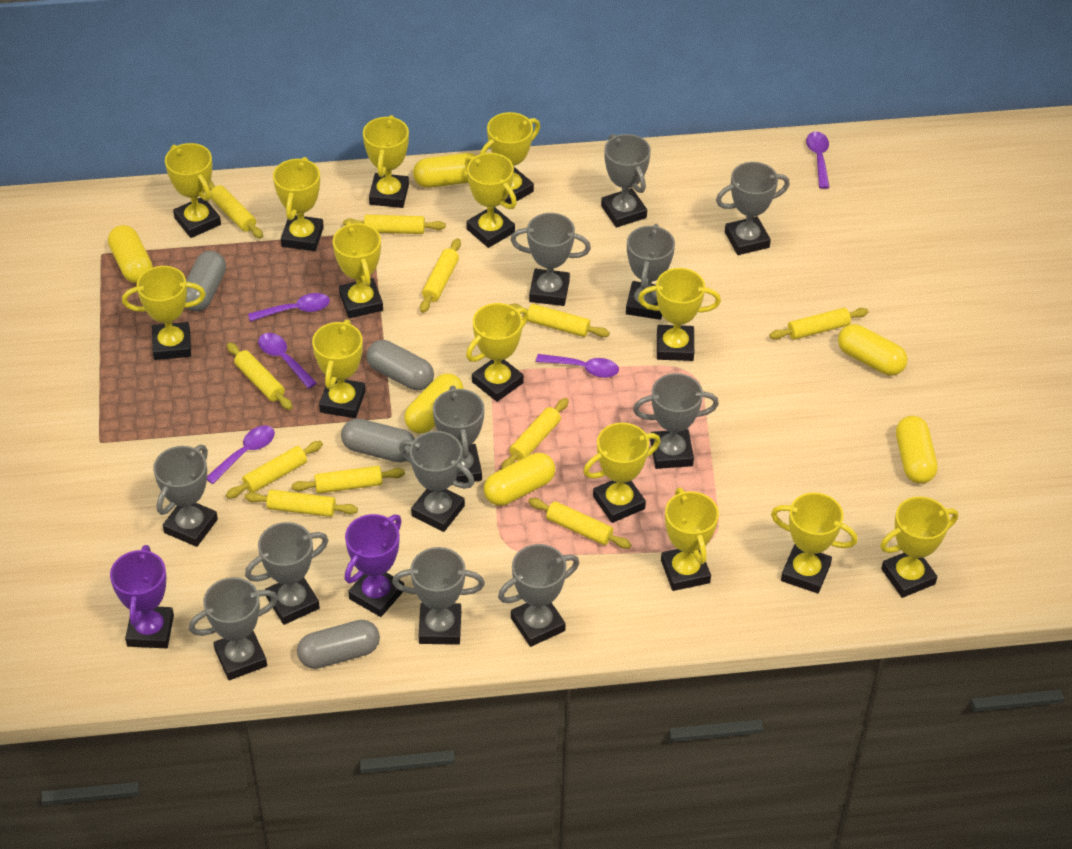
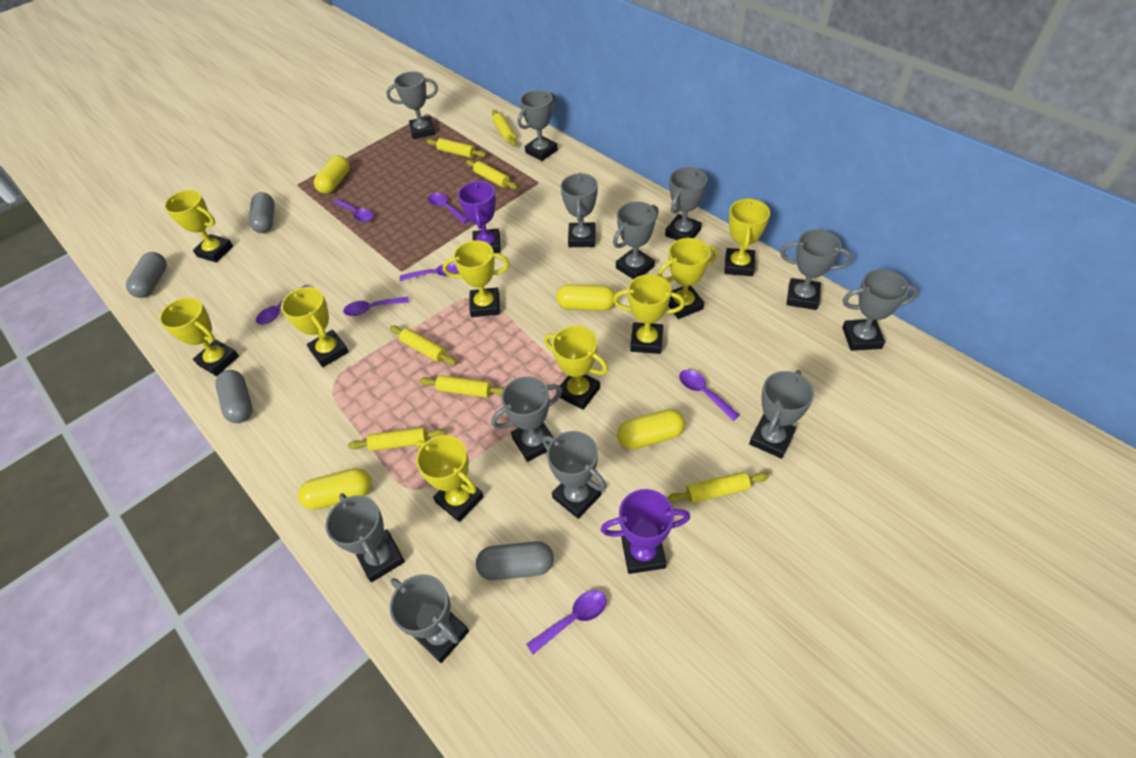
purple spoon: [207,425,275,484] [248,293,330,322] [258,333,317,389] [536,354,619,378] [806,132,830,189] = 5 -> [256,284,309,325] [333,199,374,222] [343,297,409,316] [400,262,458,281] [428,193,469,224] [526,590,607,654] [679,370,740,421] = 7
yellow capsule: [108,225,153,283] [404,373,463,434] [413,153,476,188] [484,453,555,506] [838,324,907,376] [896,416,938,484] = 6 -> [298,468,372,510] [314,155,349,194] [556,284,615,311] [617,409,685,450] = 4
yellow rolling pin: [209,181,263,239] [226,441,323,499] [227,342,293,410] [244,490,358,517] [291,466,405,494] [343,215,446,234] [420,238,461,313] [501,398,569,469] [509,304,610,337] [528,498,632,549] [770,308,869,340] = 11 -> [348,427,446,451] [390,326,457,365] [419,375,504,398] [426,138,486,158] [466,160,518,190] [492,110,517,147] [667,472,769,503] = 7
yellow trophy: [122,266,206,360] [165,143,221,238] [273,157,324,251] [312,319,365,418] [333,222,383,318] [363,115,409,208] [465,153,517,248] [466,303,529,402] [480,112,540,204] [583,423,660,523] [638,268,721,361] [661,488,719,591] [771,492,857,593] [880,496,958,598] = 14 -> [159,297,239,376] [164,190,233,263] [281,287,349,367] [416,435,484,522] [443,240,510,317] [544,326,608,410] [613,274,685,354] [657,238,718,319] [724,198,770,276] = 9

